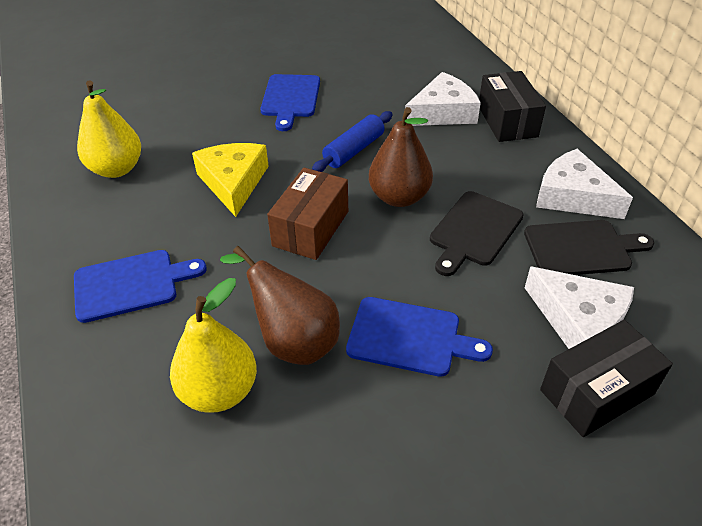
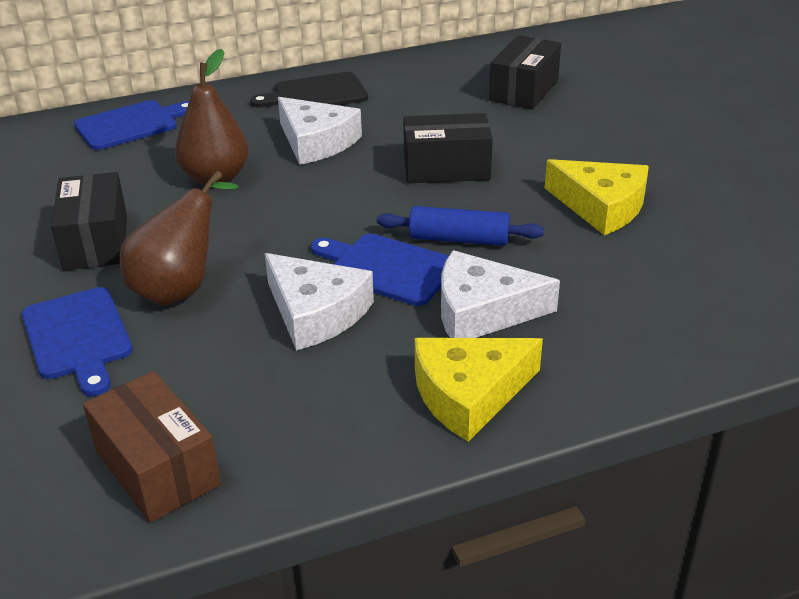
black box: [479,71,546,142] [540,320,673,437] = 2 -> [51,172,127,270] [403,113,493,183] [489,35,561,109] = 3
black cutting board: [430,191,524,276] [524,220,654,275] = 2 -> [250,72,368,108] = 1
yellow cheese: [192,143,269,217] = 1 -> [415,338,543,442] [545,159,649,235] = 2
yellow pear: [77,81,141,178] [170,278,257,413] = 2 -> none = 0

